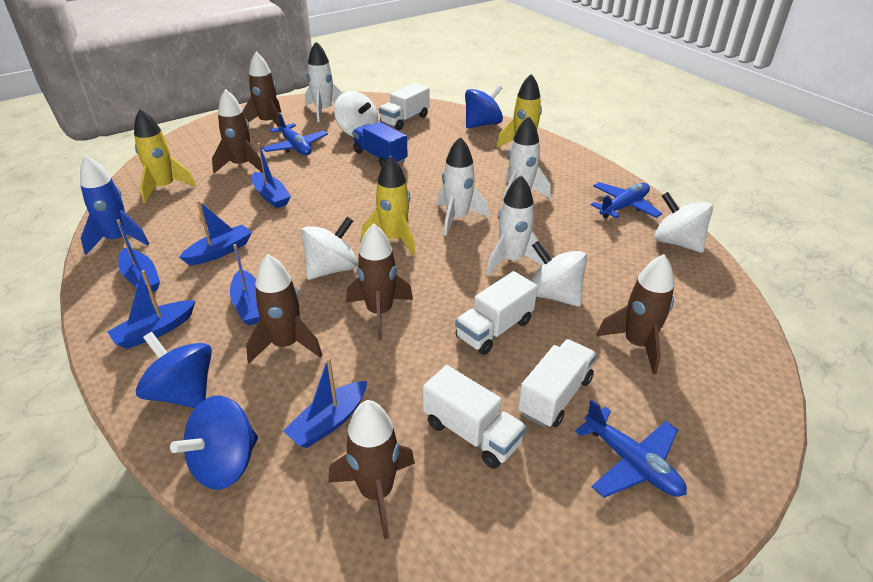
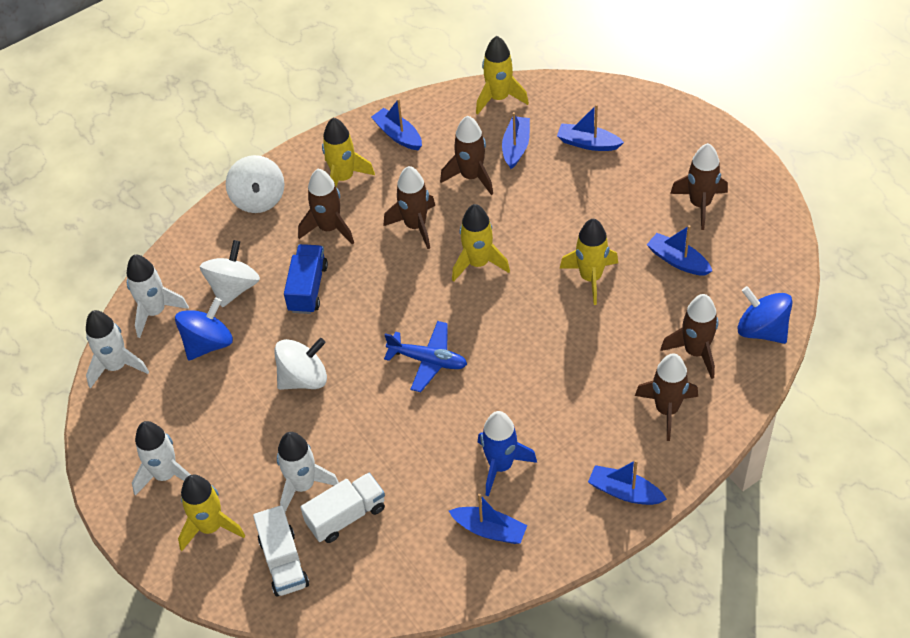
blue plane: [262,113,328,155] [575,399,687,498] [591,182,662,218] = 3 -> [384,321,467,392] = 1
blue spinning top: [136,332,212,408] [170,396,258,490] [465,85,503,128] = 3 -> [175,297,233,360] [737,286,793,344] = 2
white spinning top: [301,217,358,280] [334,91,378,137] [530,241,587,307] [655,192,713,253] = 4 -> [200,240,260,307] [226,155,284,213] [274,338,327,390] = 3
white truck: [379,83,430,130] [423,365,526,469] [455,271,538,355] [518,339,596,428] = 4 -> [253,505,309,597] [300,473,385,543] = 2
yellow rocket: [134,109,196,203] [361,155,416,256] [496,74,542,159] = 3 -> [178,474,246,551] [322,118,375,187] [452,204,510,282] [476,36,529,115] [560,219,618,305] = 5

